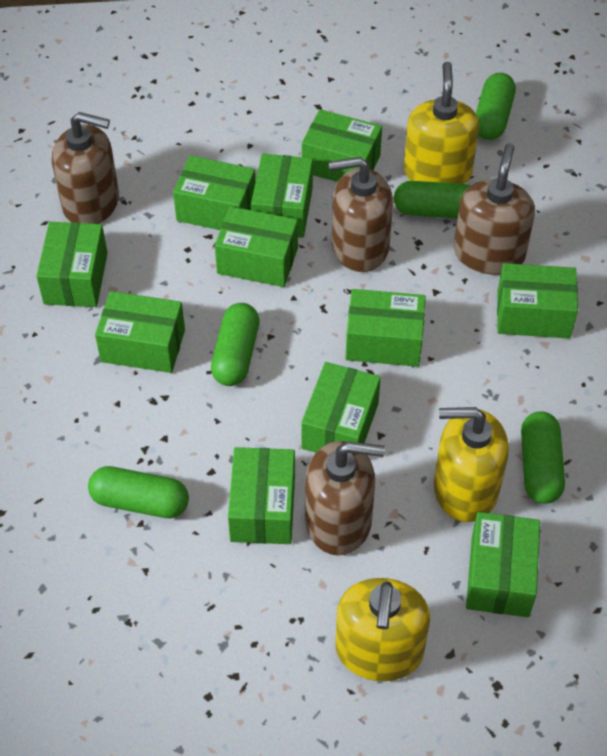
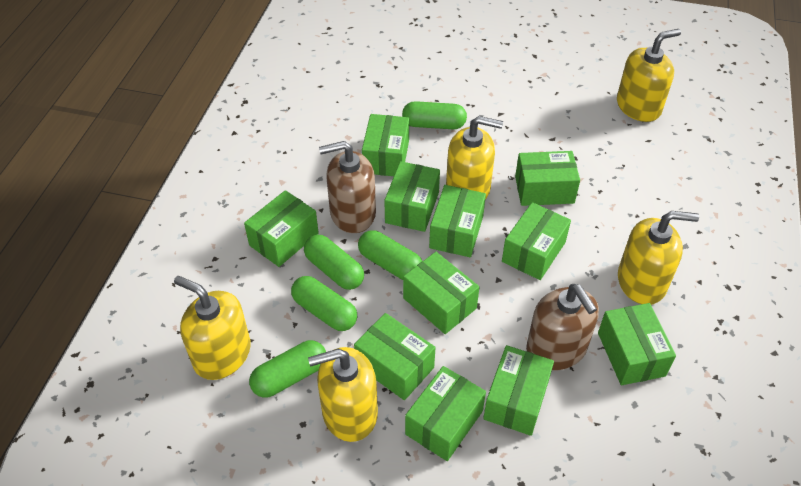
brown soap dispenser: [52,112,119,224] [305,441,385,556] [329,157,393,272] [454,143,535,275] = 4 -> [319,141,376,233] [526,284,599,370] = 2
yellow soap dispenser: [335,578,430,681] [403,62,479,184] [434,407,509,522] = 3 -> [174,276,251,380] [308,347,378,442] [446,116,503,199] [617,29,681,122] [618,211,699,305] = 5

